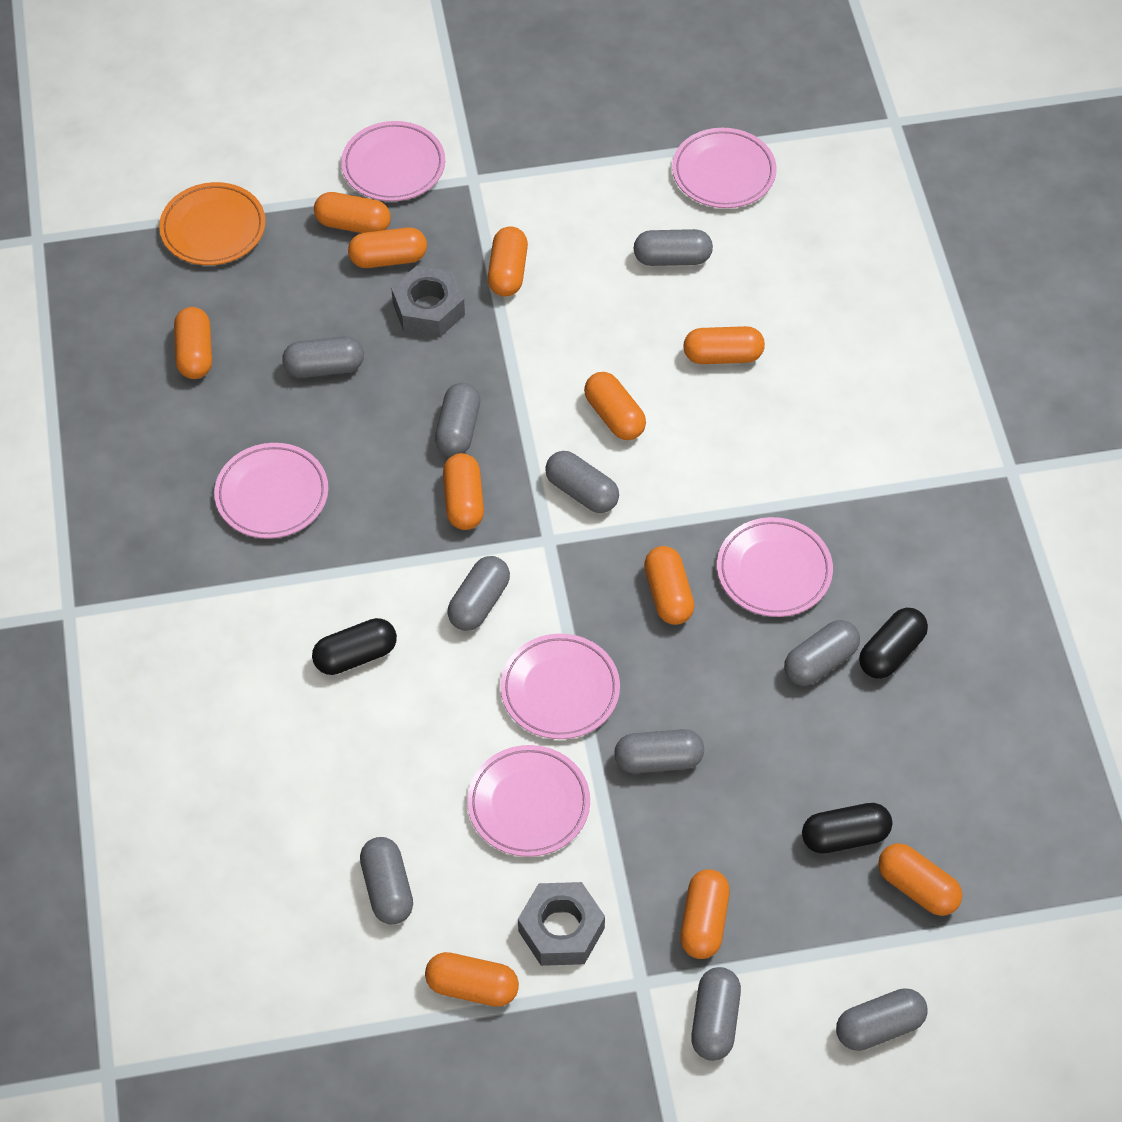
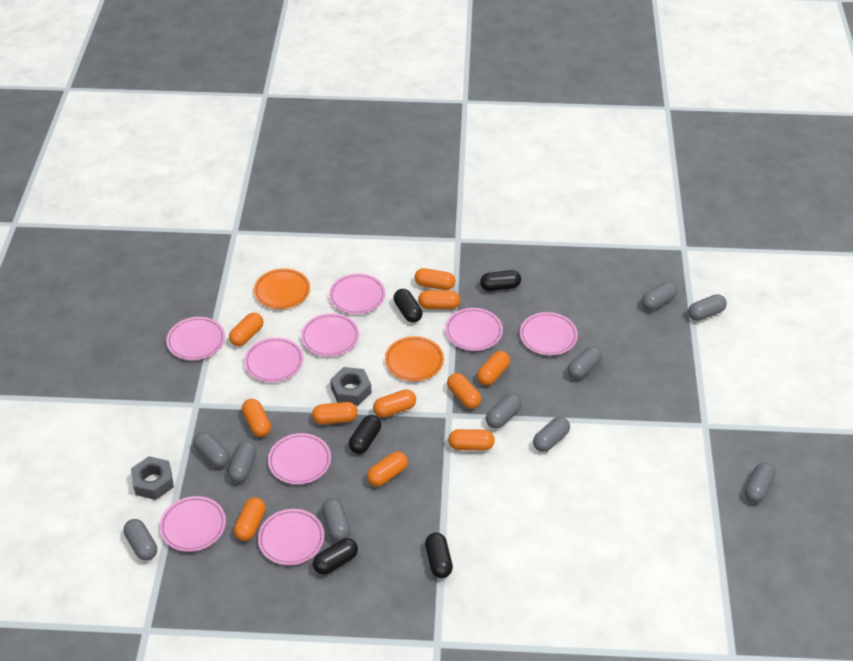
black capsule: [312,618,397,675] [802,803,892,854] [859,608,928,679] = 3 -> [313,538,358,575] [349,415,381,454] [394,289,422,323] [425,533,453,578] [480,270,521,291] = 5
orange plate: [159,182,266,265] = 1 -> [254,268,310,309] [385,336,444,381] = 2
pink plate: [214,443,328,539] [341,121,445,201] [467,745,590,857] [500,634,620,739] [672,128,776,208] [717,517,833,617] = 6 -> [160,496,226,552] [166,317,225,360] [244,337,303,382] [258,509,324,565] [268,433,331,485] [301,313,359,357] [329,273,385,314] [445,308,503,351] [520,312,578,356] = 9

